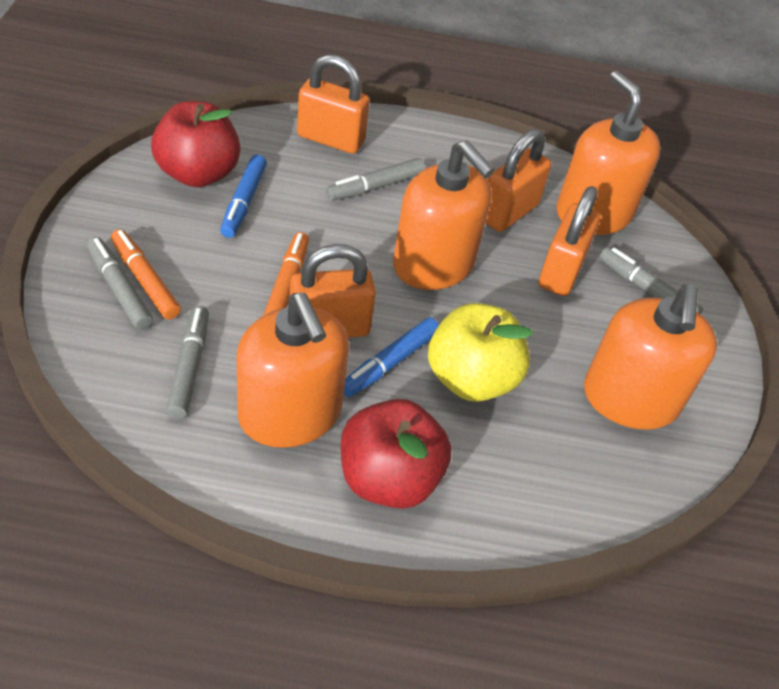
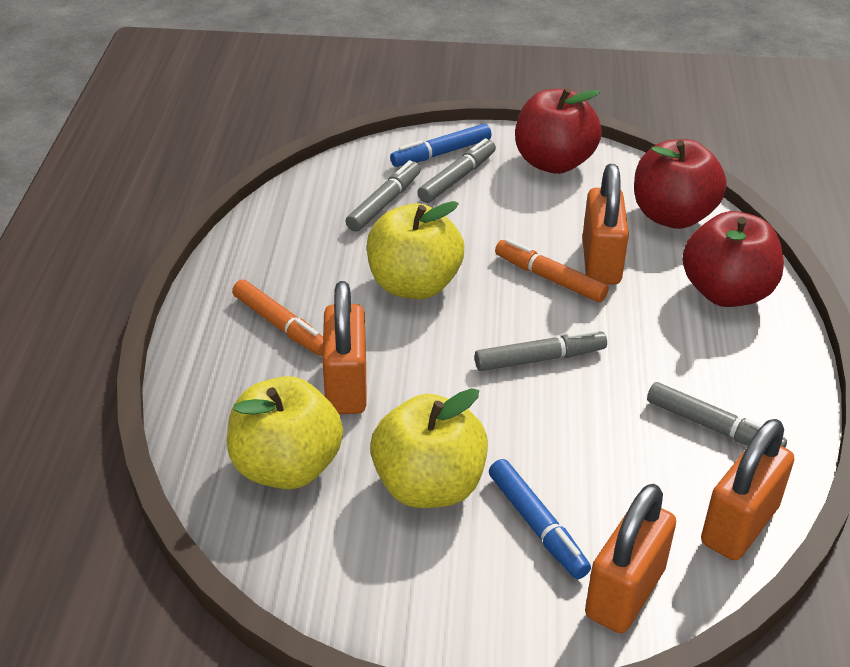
orange soap dispenser: [237,293,349,448] [393,140,494,290] [556,71,661,235] [584,284,717,429] = 4 -> none = 0
red apple: [151,101,240,187] [341,399,451,509] = 2 -> [515,88,602,174] [634,139,727,229] [682,211,784,307] = 3
yellow apple: [428,303,533,402] = 1 -> [227,376,343,489] [367,201,464,299] [370,388,488,508] = 3

